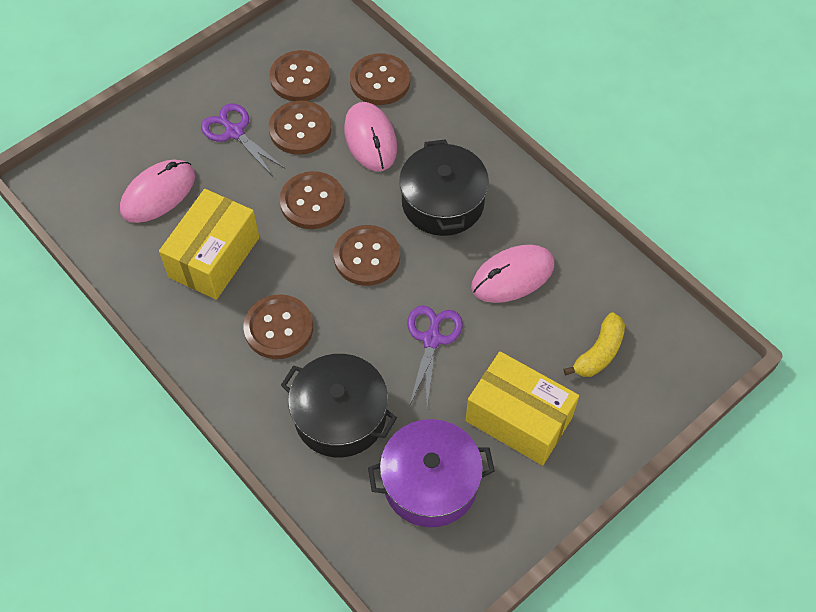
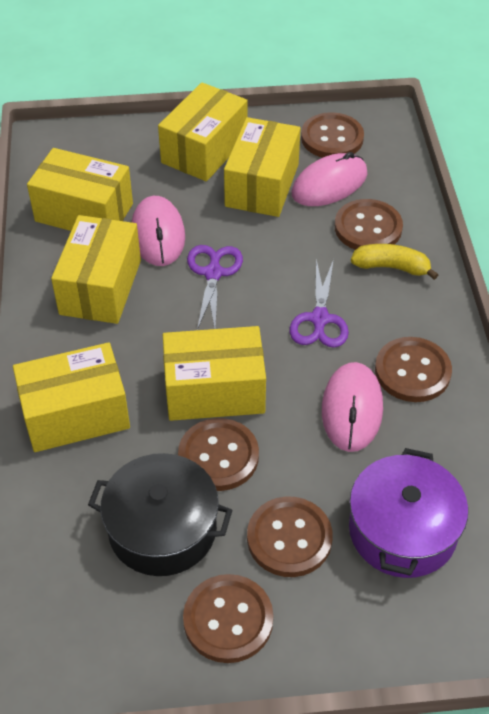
black pot: [281,354,397,457] [399,139,489,236] = 2 -> [88,453,232,576] = 1
yellow box: [159,189,259,300] [465,351,579,465] = 2 -> [13,342,130,452] [27,148,133,231] [51,215,141,324] [158,82,248,181] [163,326,266,421] [224,117,301,217] = 6

